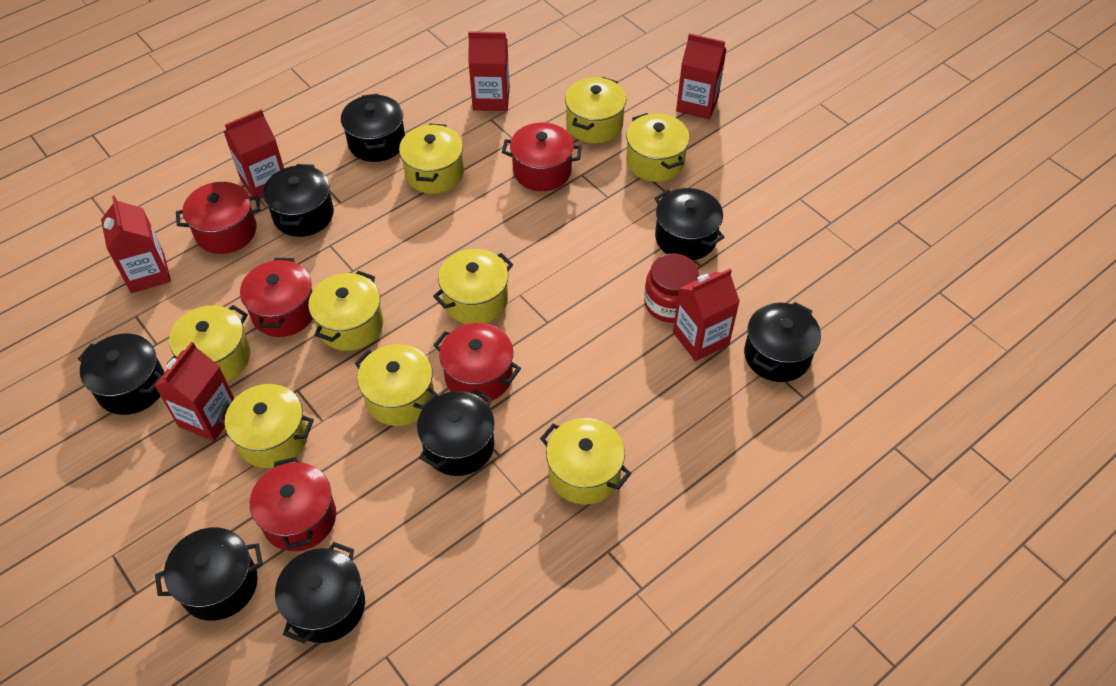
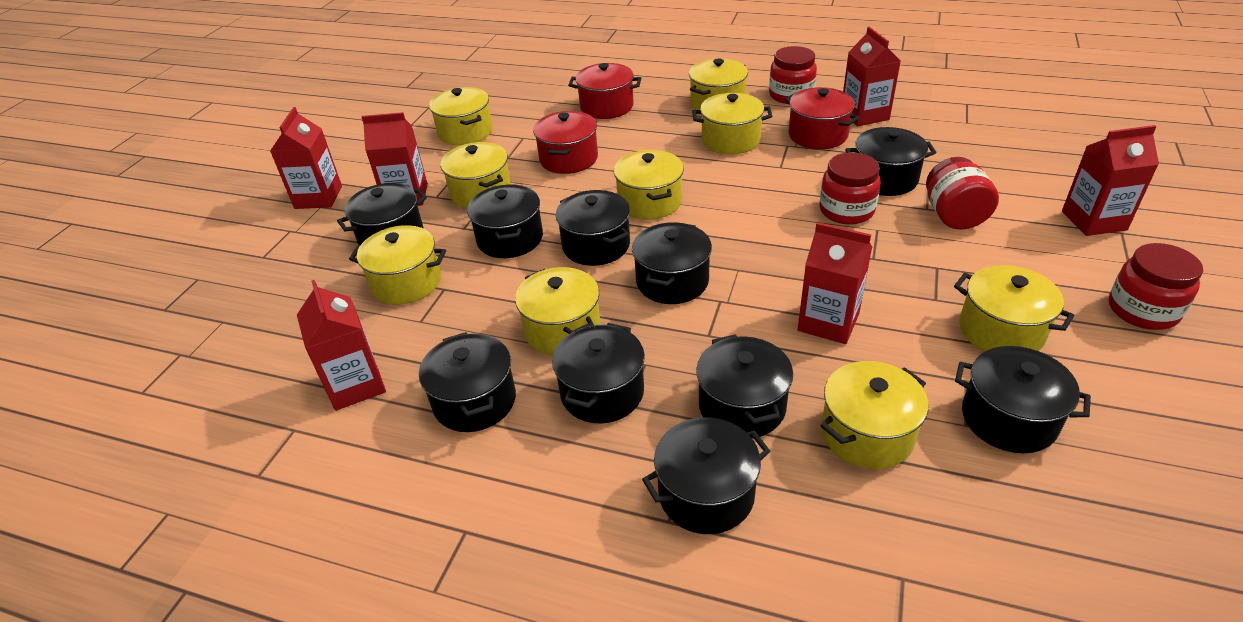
black pot: [78,333,165,415] [155,527,263,621] [263,164,334,237] [275,542,365,643] [341,94,405,162] [417,389,495,476] [654,188,724,260] [744,302,821,382] = 8 -> [337,183,427,245] [419,332,516,432] [467,185,543,258] [552,323,645,423] [555,190,630,266] [632,222,712,304] [642,417,770,534] [696,334,793,438] [845,127,937,196] [955,346,1091,453] = 10
red jar: [644,254,699,323] = 1 -> [769,46,817,104] [820,152,881,225] [926,157,999,230] [1109,243,1203,330] = 4
red pot: [176,182,261,254] [240,258,313,337] [250,457,336,551] [433,323,521,402] [502,123,582,191] = 5 -> [533,111,598,174] [568,63,641,119] [785,87,860,149] = 3

